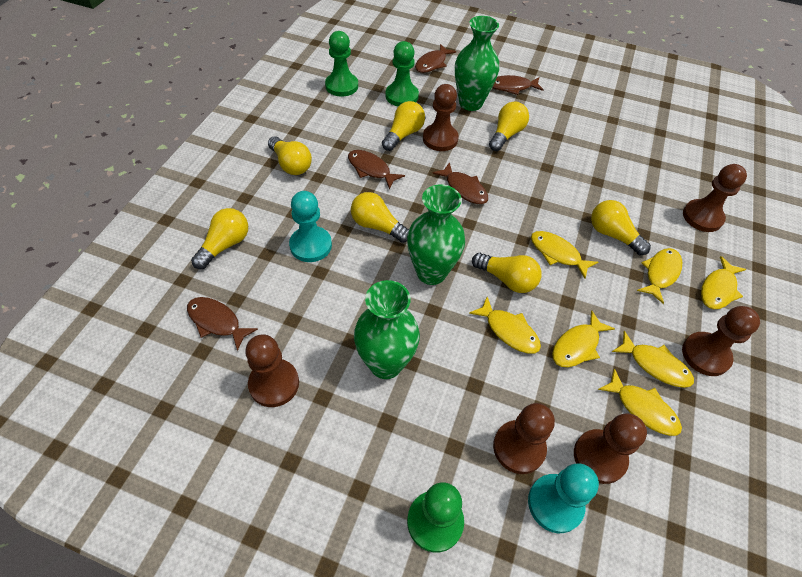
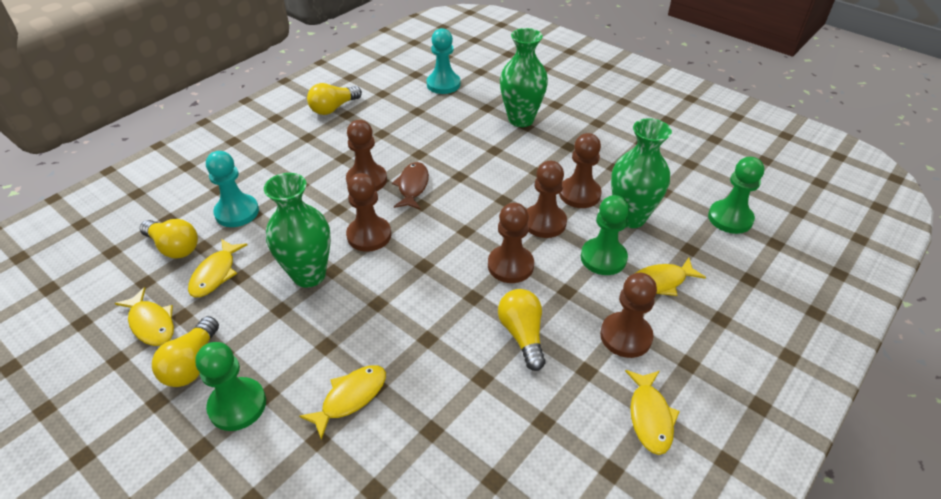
brown fish: [187,297,258,351] [348,150,405,189] [415,44,456,73] [432,162,488,204] [492,75,544,95] = 5 -> [392,162,429,210] = 1
yellow fish: [469,297,541,354] [531,231,598,279] [552,310,615,367] [598,369,682,436] [612,331,694,388] [637,248,682,304] [701,256,746,309] = 7 -> [115,287,174,346] [188,239,248,297] [299,365,386,440] [625,370,680,455] [634,257,706,296] = 5
yellow light bulb: [191,208,248,269] [268,136,312,175] [351,192,409,243] [382,101,425,151] [472,253,542,293] [489,102,529,151] [591,200,651,255] = 7 -> [140,219,198,259] [152,316,219,387] [307,83,362,115] [498,289,545,371] = 4

